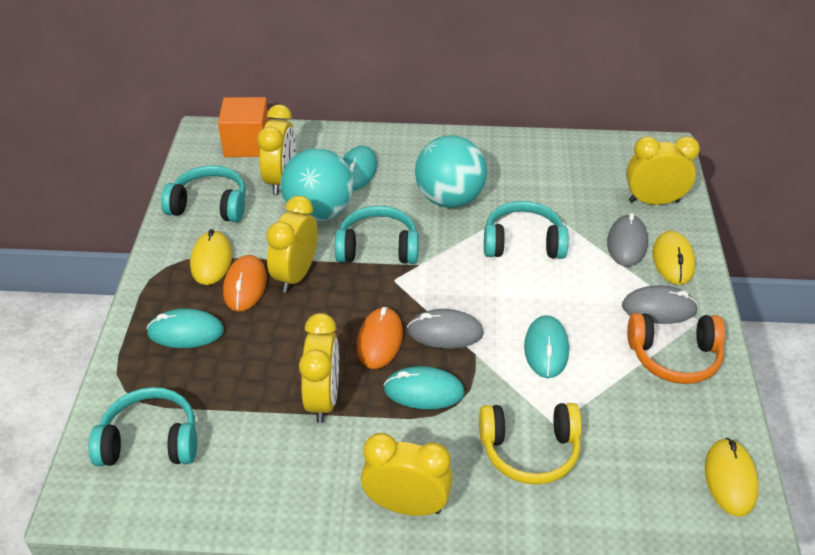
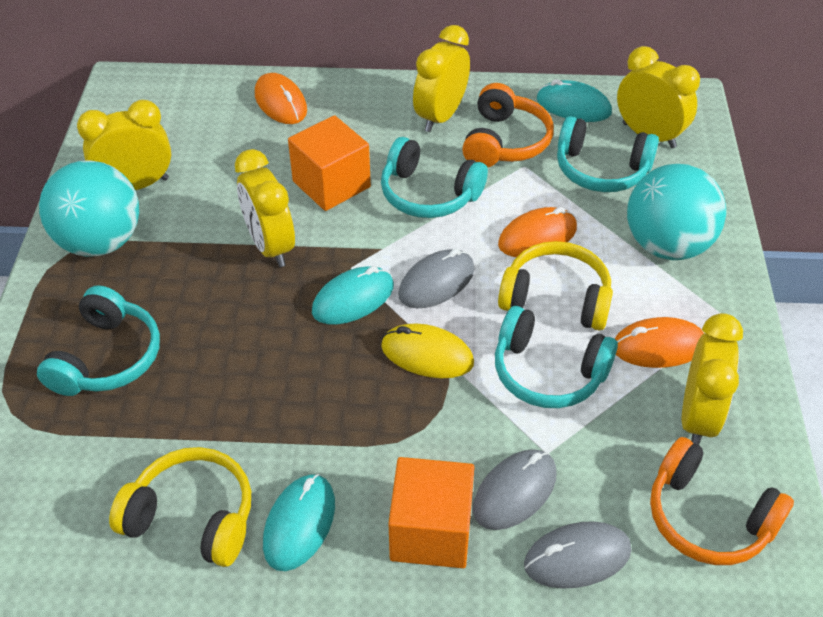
orange cube: [218,97,269,157] = 1 -> [288,115,371,211] [388,457,474,568] = 2
orange headphones: [627,313,725,384] = 1 -> [462,83,554,167] [650,437,794,565] = 2
orange mouse: [223,255,267,311] [357,307,403,369] = 2 -> [255,73,307,124] [498,207,577,257] [615,317,704,368] = 3
turquoise mouse: [146,308,224,348] [343,146,377,191] [383,366,465,409] [524,315,569,378] = 4 -> [263,474,335,571] [312,266,394,324] [537,79,612,122] = 3
yellow headphones: [479,403,582,485] = 1 -> [109,447,251,567] [498,241,613,330] = 2
yellow mouse: [190,229,232,285] [652,231,696,285] [705,438,759,517] = 3 -> [381,324,474,378] = 1

